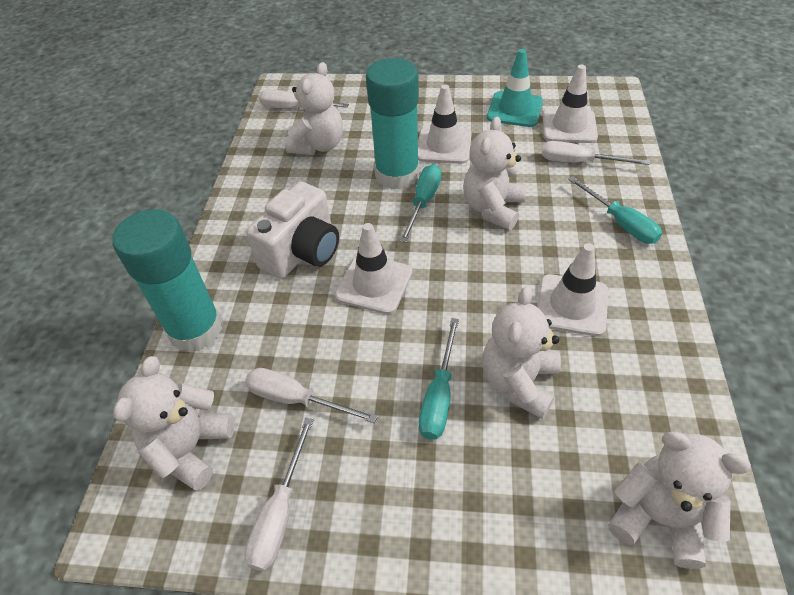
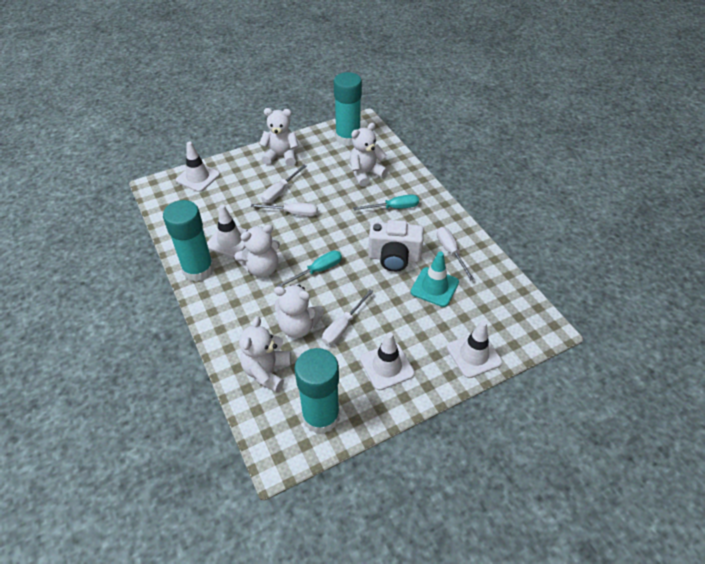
turquoise glue stick: [113,209,222,352] [366,58,419,190] = 2 -> [163,200,214,282] [294,348,340,434] [334,72,362,146] = 3
turquoise screwdriver: [400,164,441,243] [419,318,459,440] [568,176,662,244] = 3 -> [276,250,342,287] [353,194,419,210] = 2

